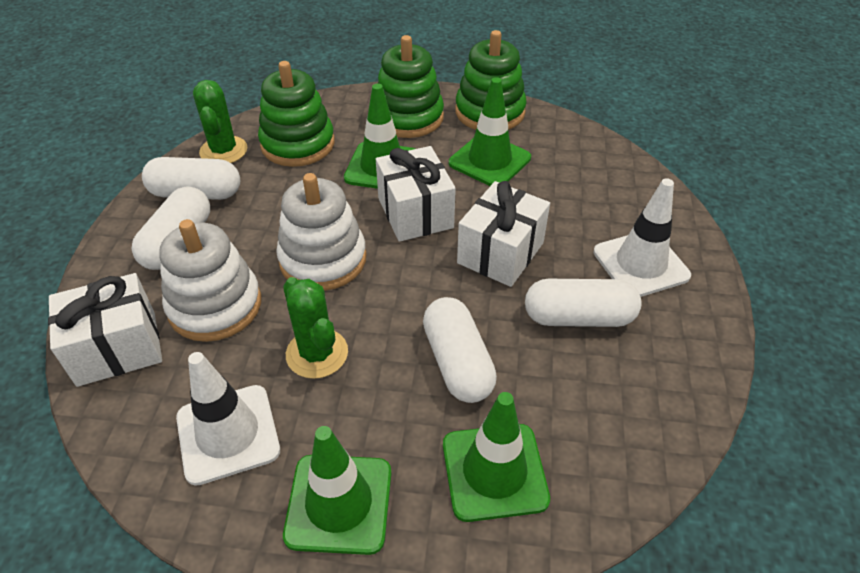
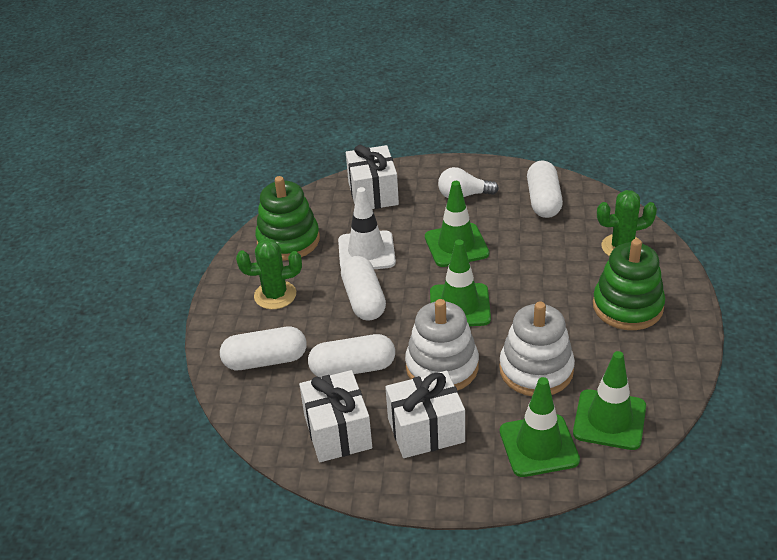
green stacking toy: [258,61,334,167] [377,35,444,138] [455,30,527,130] = 3 -> [255,176,320,261] [593,239,665,330] = 2
white light bulb: none = 0 -> [438,167,499,198] = 1
white traffic cone: [176,352,280,486] [593,178,691,297] = 2 -> [338,187,396,269] = 1

